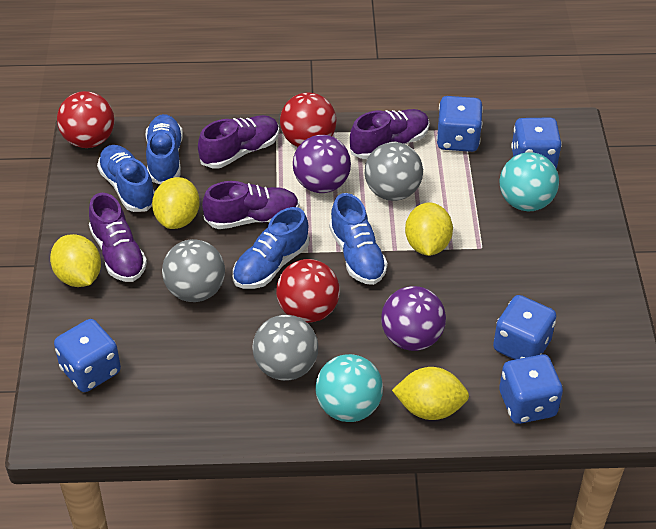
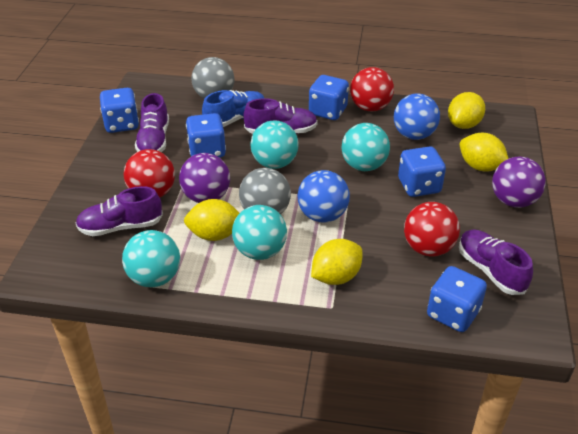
blue ball: none = 0 -> [297,170,350,223] [394,93,440,140] = 2
blue shoe: [97,145,155,212] [145,114,183,184] [233,207,309,289] [329,193,387,285] = 4 -> [202,90,264,127] = 1
grey ball: [162,239,225,302] [252,315,318,381] [365,142,423,201] = 3 -> [191,57,234,99] [239,168,291,215] = 2
turquoise ball: [316,354,383,422] [499,152,559,211] = 2 -> [122,230,180,287] [232,205,287,260] [250,120,298,169] [341,123,390,171] = 4

